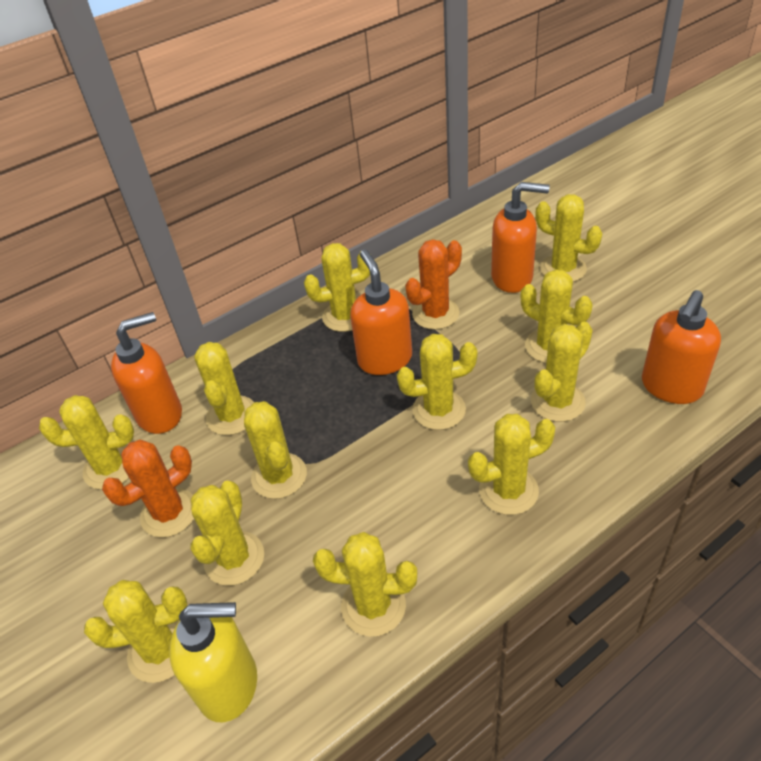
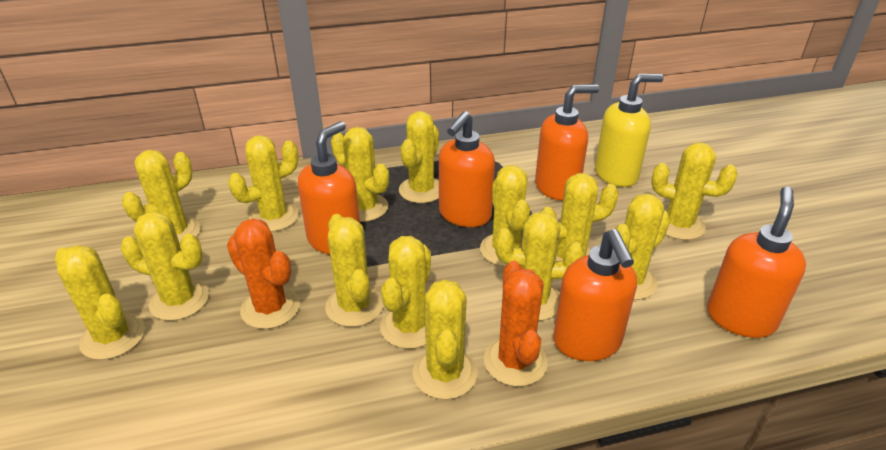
orange soap dispenser: [111,312,182,434] [350,250,412,375] [491,182,550,293] [642,290,721,404] = 4 -> [298,121,360,254] [439,111,495,227] [535,84,599,201] [553,229,637,361] [707,186,806,338] = 5
yellow cactus: [39,395,134,490] [84,580,187,683] [190,481,264,586] [194,342,254,435] [244,401,307,499] [304,243,371,332] [313,532,417,637] [397,334,478,430] [468,414,555,515] [521,269,593,363] [531,322,593,422] [535,194,602,282] = 12 -> [54,245,145,360] [121,211,209,321] [122,150,201,243] [228,135,299,232] [325,214,383,327] [331,127,389,222] [380,236,431,349] [399,111,439,203] [413,279,478,400] [480,165,530,267] [495,212,584,321] [541,173,619,261] [614,193,670,300] [651,143,738,240] = 14

